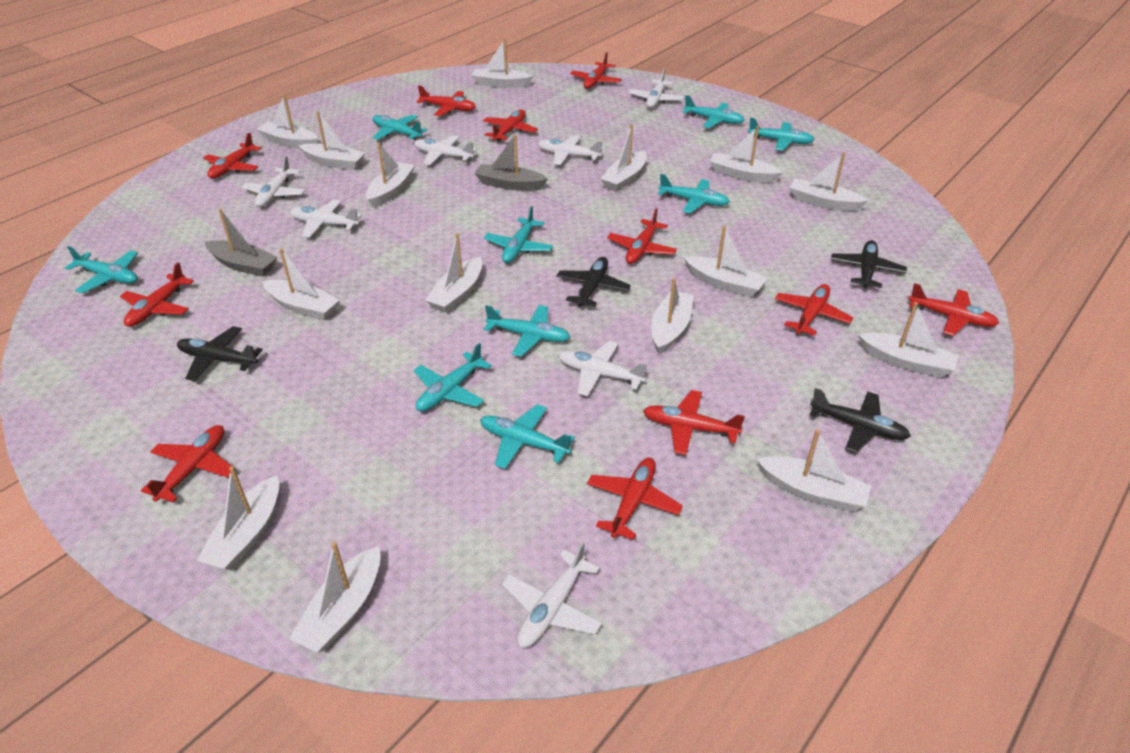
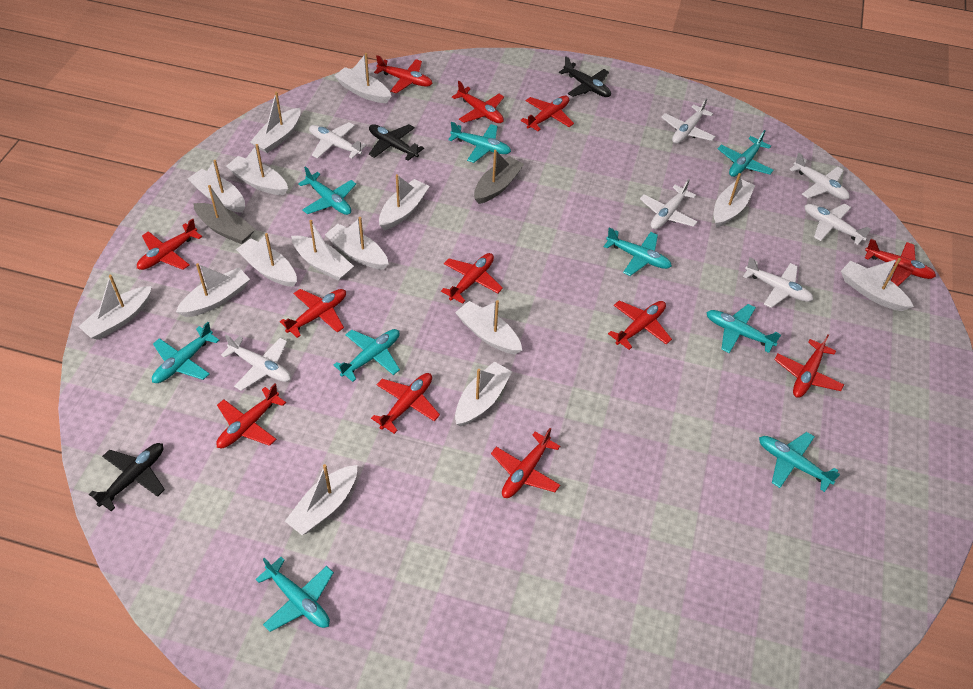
black plane: [177,326,263,381] [556,257,631,307] [810,388,911,453] [831,240,907,288] = 4 -> [89,443,165,512] [369,124,424,161] [559,57,611,97] = 3
red plane: [120,262,194,327] [141,425,235,502] [203,133,262,179] [417,85,476,116] [483,109,538,141] [570,52,622,89] [587,458,683,540] [607,208,677,264] [643,390,745,455] [775,284,853,336] [909,283,999,336] = 11 -> [137,218,202,270] [216,384,286,448] [280,289,346,338] [371,373,440,434] [374,55,433,94] [441,253,503,304] [452,81,504,123] [491,428,560,498] [520,96,574,131] [608,301,672,350] [774,334,844,398] [865,239,936,286] = 12

